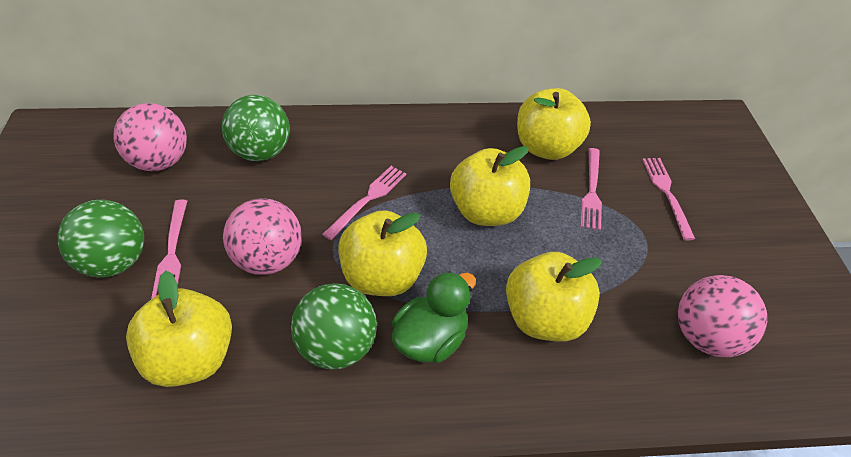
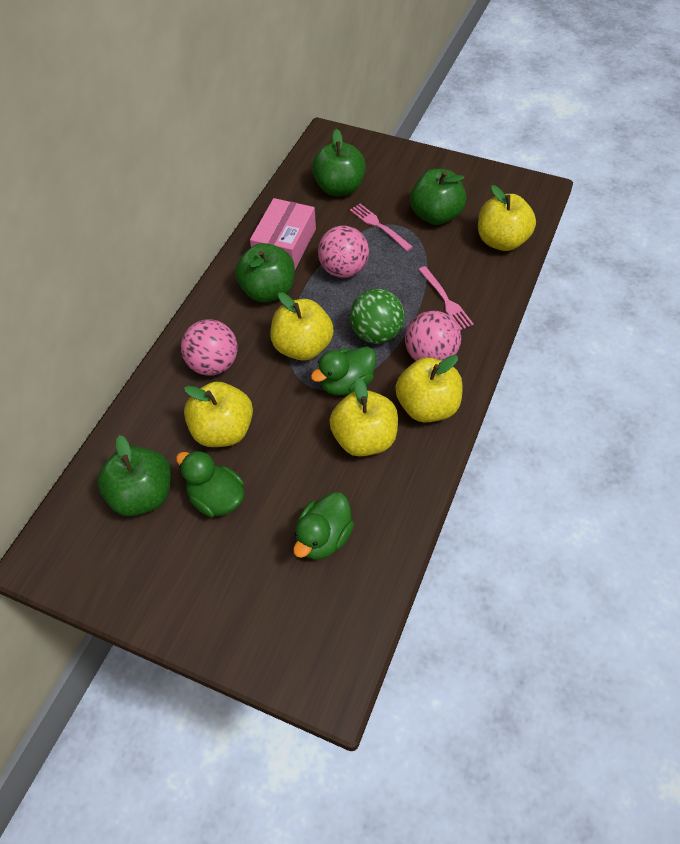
green apple: none = 0 -> [97,435,171,516] [235,243,295,302] [312,129,366,196] [410,169,466,225] = 4
green ball: [58,200,144,278] [222,95,290,161] [291,283,377,370] = 3 -> [350,289,404,344] = 1
green duck: [392,271,476,363] = 1 -> [176,450,244,517] [293,492,354,560] [311,347,376,395] = 3
pink box: none = 0 -> [250,198,316,269] = 1
pink fork: [151,199,187,299] [322,166,406,240] [580,148,602,230] [642,158,695,241] = 4 -> [350,204,413,251] [418,266,474,330] = 2

